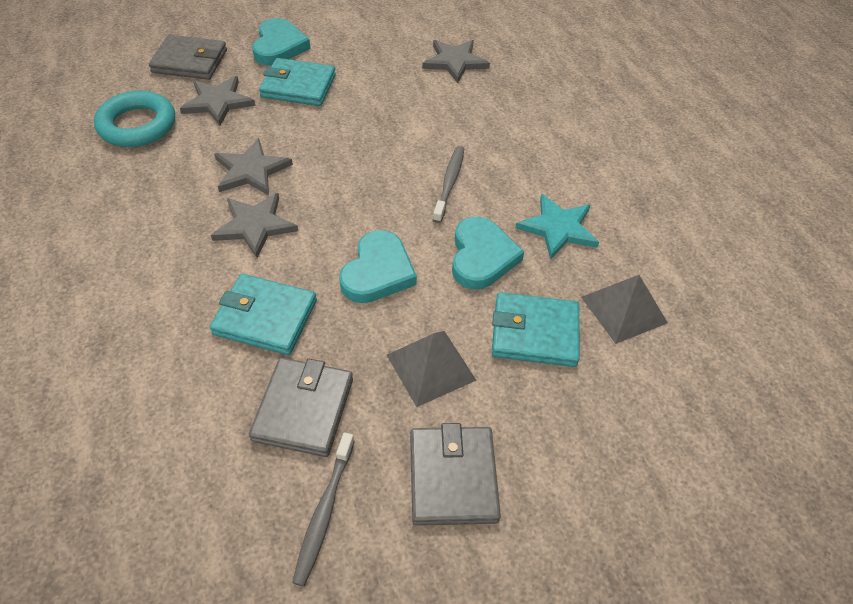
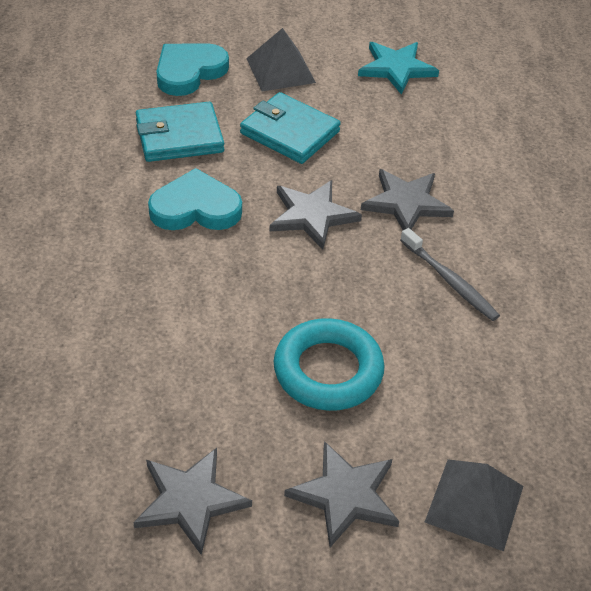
grey toothbrush: [292,432,355,587] [433,146,464,223] = 2 -> [400,228,500,321] = 1
grey wallet: [149,35,227,80] [249,358,353,457] [410,423,501,526] = 3 -> none = 0
turquoise heart: [252,18,311,66] [339,230,417,303] [452,217,524,290] = 3 -> [148,168,242,230] [156,43,229,96] = 2
turquoise wallet: [210,274,317,355] [259,58,336,106] [492,292,580,367] = 3 -> [136,102,224,162] [240,92,341,164] = 2

